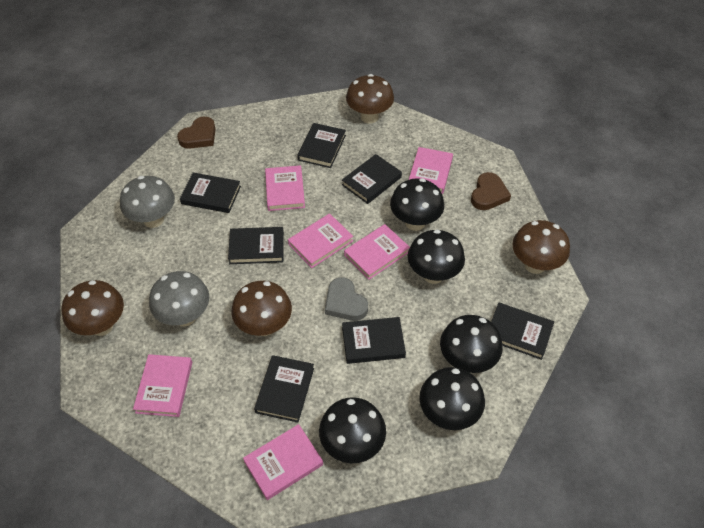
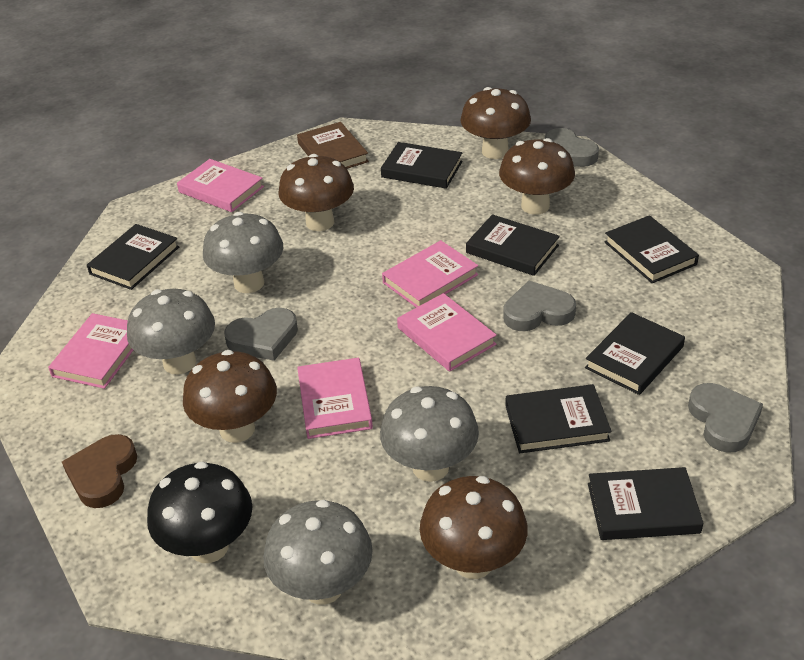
black mushroom: [319,397,386,463] [390,178,444,231] [408,229,465,284] [419,367,485,430] [440,315,503,373] = 5 -> [147,462,252,563] = 1
brown book: none = 0 -> [297,122,369,169] = 1
brown heart: [177,117,216,149] [471,172,511,210] = 2 -> [62,434,137,508] = 1
brown mushroom: [61,280,124,336] [231,281,292,336] [346,74,394,123] [513,220,570,274] = 4 -> [183,350,277,443] [278,154,354,231] [420,476,528,579] [460,87,531,159] [499,138,575,215] = 5
grey heart: [325,277,368,321] = 1 -> [224,308,298,361] [503,281,576,331] [545,128,599,167] [688,383,763,453] = 4
grey mushroom: [120,176,175,228] [149,271,209,326] = 2 -> [127,289,215,375] [203,212,283,293] [263,500,373,605] [380,386,479,482] = 4
pink book: [133,354,192,417] [243,424,323,500] [265,165,305,211] [288,213,353,268] [344,224,410,280] [409,147,453,194] = 6 -> [48,313,133,389] [177,159,264,212] [297,358,373,439] [382,240,478,308] [397,293,497,372] = 5

